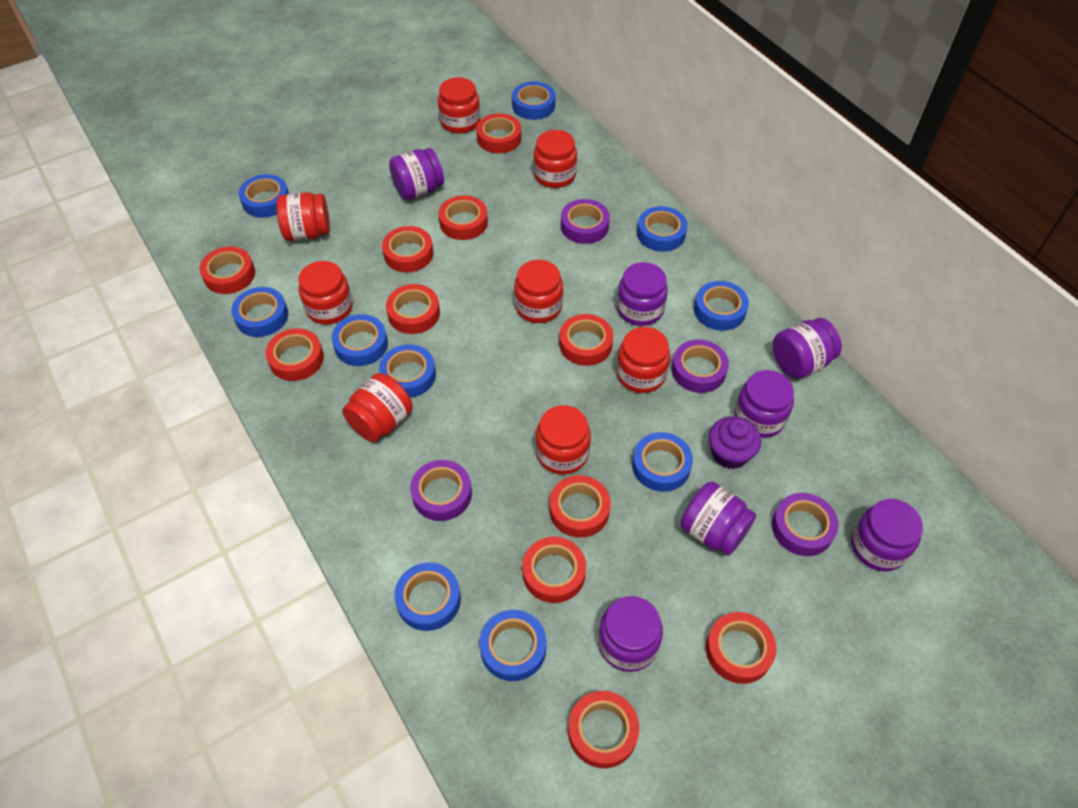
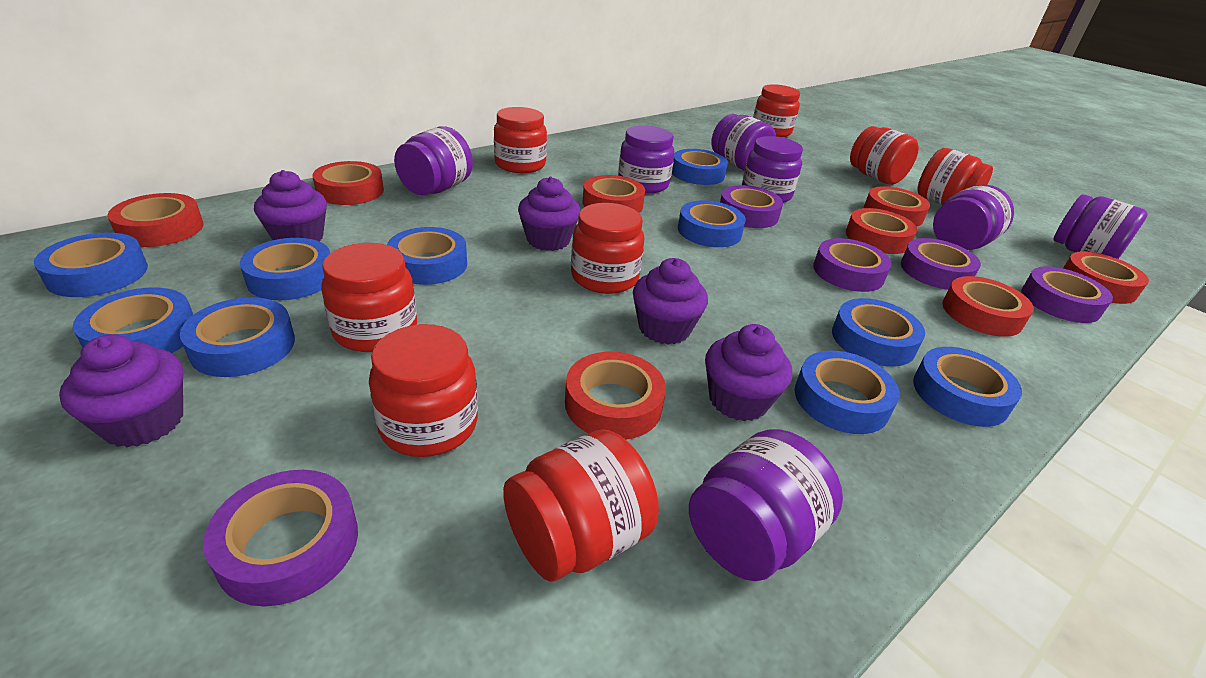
purple cupcake: [709,416,761,469] = 1 -> [59,334,183,448] [254,170,327,242] [518,177,581,251] [633,258,708,345] [705,324,792,421] = 5
purple tape: [410,460,472,521] [561,199,610,244] [672,339,729,393] [772,493,838,556] = 4 -> [203,470,358,607] [720,185,783,228] [813,238,892,292] [901,238,981,290] [1021,266,1113,323] = 5
red tape: [200,246,255,294] [266,328,324,381] [382,226,433,272] [386,284,440,334] [439,195,488,240] [476,113,522,153] [522,537,586,603] [549,475,611,538] [559,314,614,366] [568,691,639,768] [706,612,776,684] = 11 -> [108,193,204,247] [312,161,384,205] [565,352,666,440] [583,175,645,213] [846,208,917,254] [864,186,930,227] [942,276,1034,337] [1063,251,1149,304] = 8

